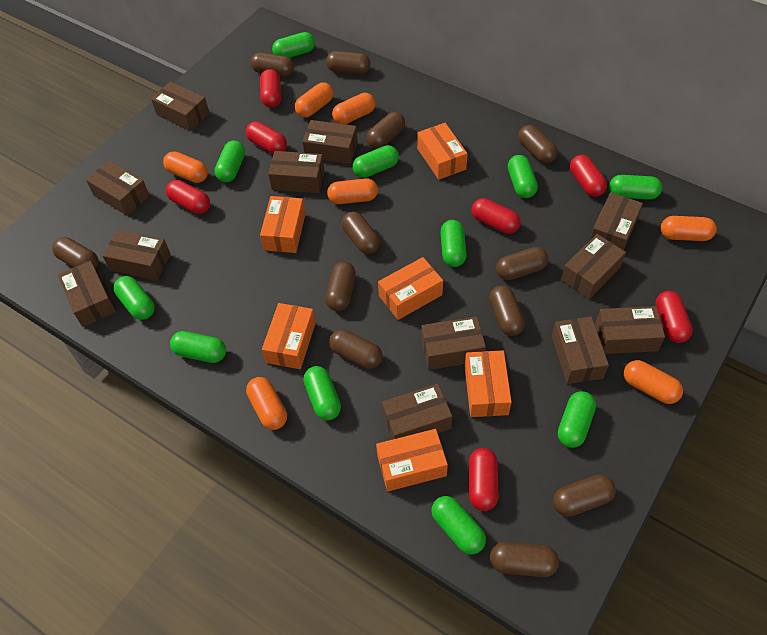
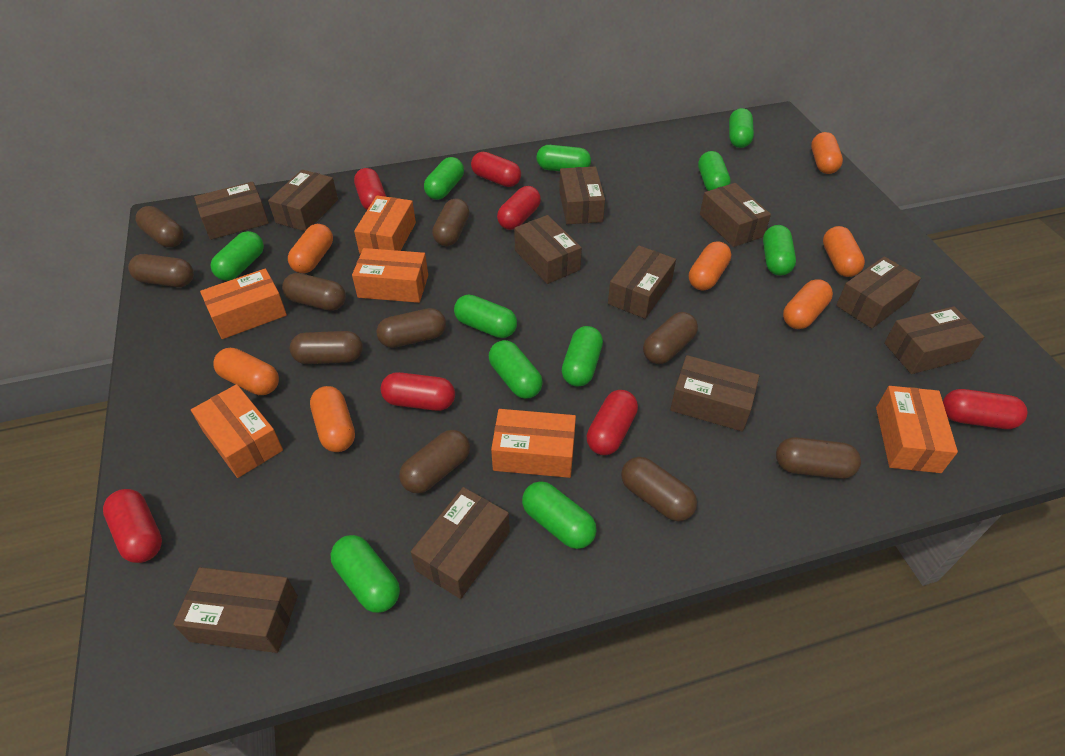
brown box: [58,261,116,327] [86,160,150,216] [102,230,171,280] [151,82,210,131] [268,151,324,193] [302,120,358,164] [382,384,453,440] [421,316,486,370] [552,317,609,384] [561,234,626,299] [590,192,643,250] [595,306,665,354] = 12 -> [173,567,298,653] [194,181,269,240] [268,170,338,231] [411,487,510,599] [514,215,582,284] [559,166,605,224] [608,245,676,319] [670,355,759,432] [700,183,771,247] [836,256,921,329] [884,306,985,374] = 11
brown capsule: [52,237,98,268] [251,52,294,77] [325,262,356,311] [326,51,371,74] [329,329,383,369] [342,211,380,254] [367,112,405,149] [489,285,525,336] [490,542,559,577] [496,247,548,280] [518,125,558,163] [553,474,616,517] = 12 -> [128,254,194,287] [136,206,184,247] [282,273,346,311] [290,331,363,364] [376,308,446,348] [399,430,470,494] [432,199,470,246] [621,457,697,521] [643,312,698,364] [776,437,861,479] = 10

